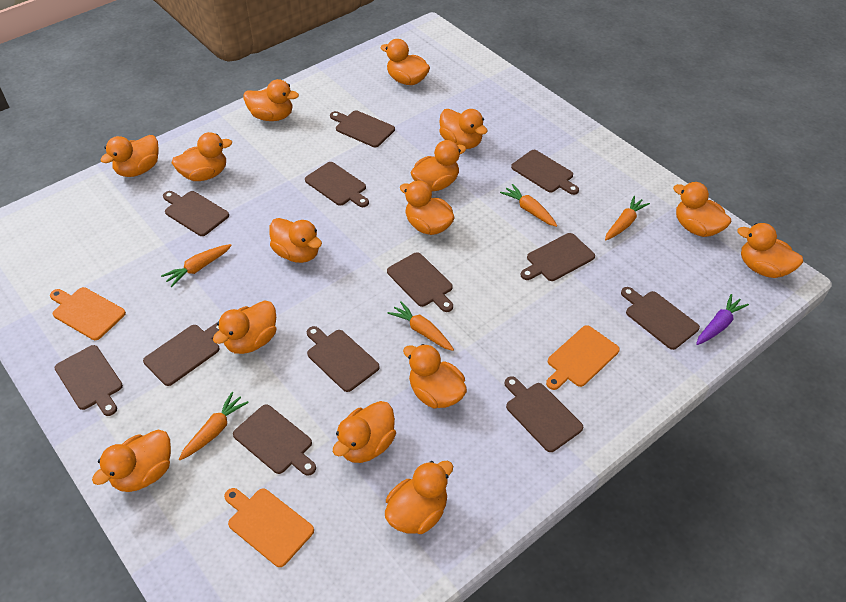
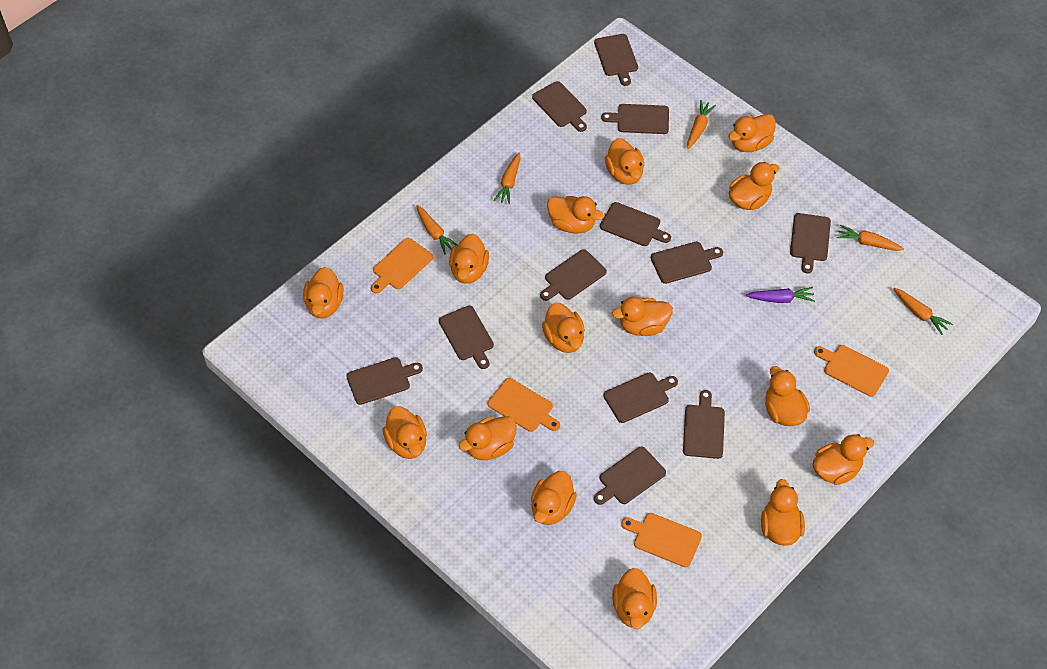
orange cutting board: [50,287,126,340] [224,488,314,567] [546,325,620,390] = 3 -> [371,238,433,293] [488,378,560,432] [621,513,702,567] [814,345,889,397] = 4

